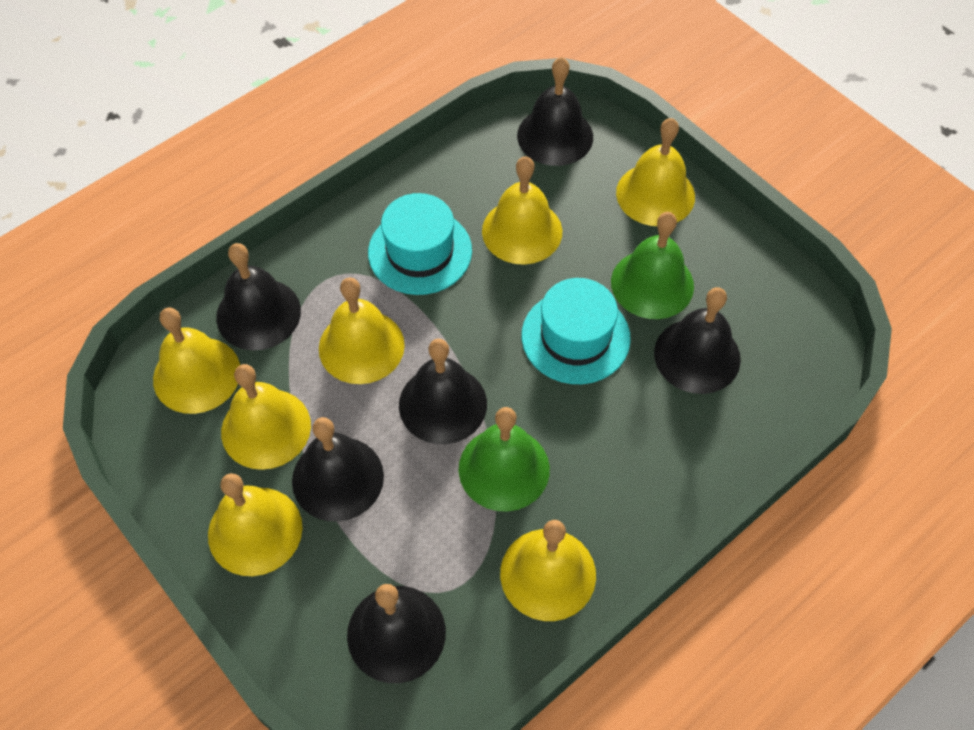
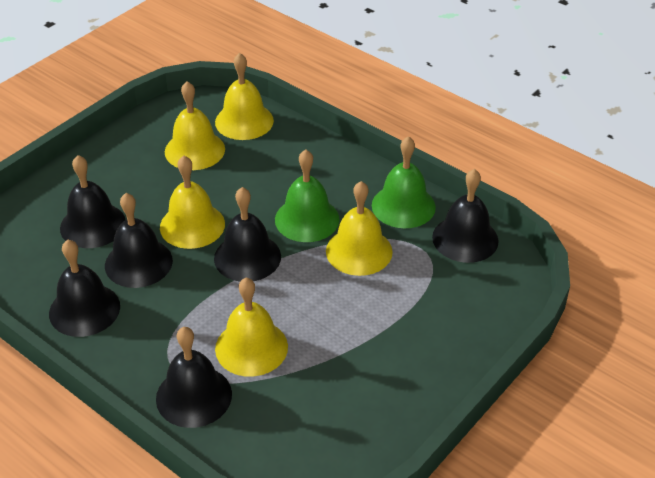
turquoise hat: [368,193,472,295] [522,278,631,384] = 2 -> none = 0
yellow bell: [153,307,240,414] [208,473,303,576] [221,364,311,470] [319,277,405,384] [482,156,562,265] [500,520,596,621] [616,118,695,226] = 7 -> [160,156,225,249] [165,81,225,170] [215,53,274,140] [215,278,288,377] [326,181,393,276] = 5

